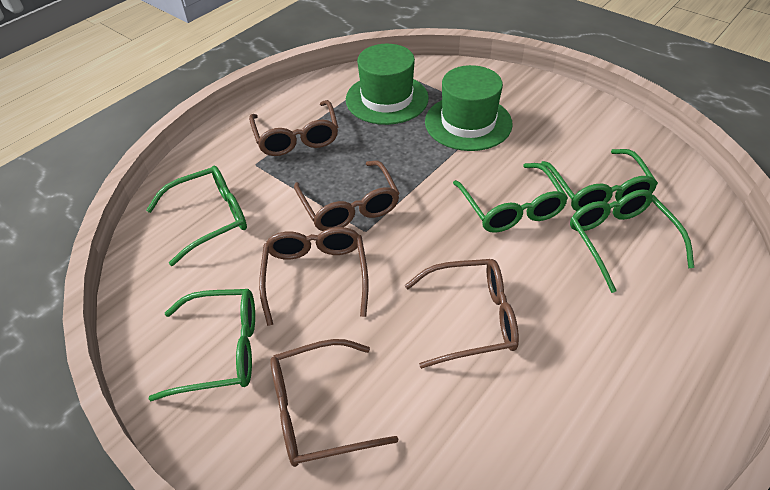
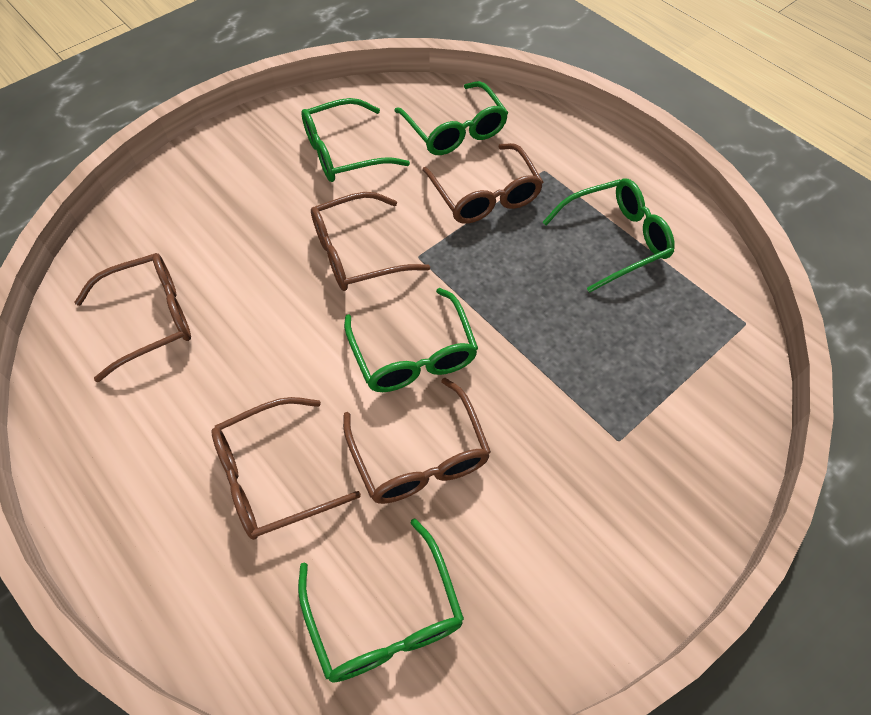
green hat: [346,44,429,125] [425,65,513,151] = 2 -> none = 0

